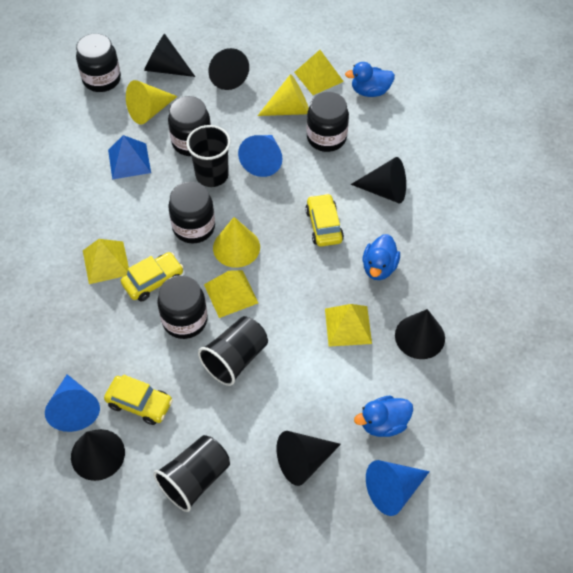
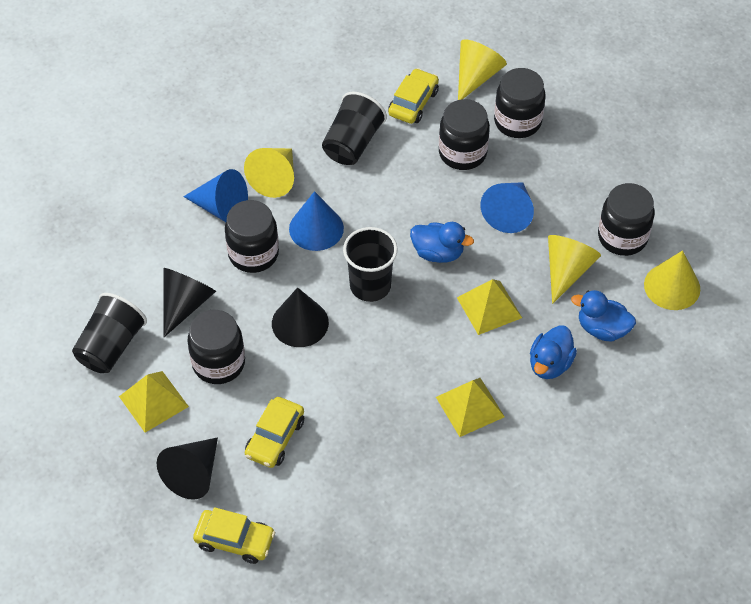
black cone: [71,429,125,481] [144,33,195,77] [208,48,249,90] [277,431,341,486] [351,157,406,203] [395,309,445,359] = 6 -> [157,437,218,500] [163,268,216,338] [272,287,329,347] = 3
blue pyramid: [108,135,151,179] = 1 -> none = 0
yellow cone: [126,80,178,124] [213,217,260,268] [258,74,309,116] = 3 -> [244,148,294,198] [458,39,507,100] [548,235,601,304] [644,250,700,310] = 4
yellow pyramid: [83,239,129,284] [204,270,258,318] [294,50,344,95] [325,304,372,347] = 4 -> [119,371,189,433] [436,378,505,437] [457,279,522,335] = 3

